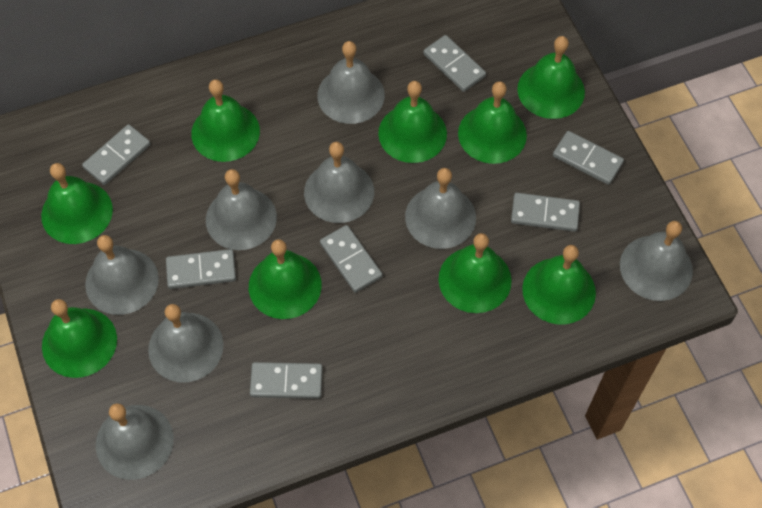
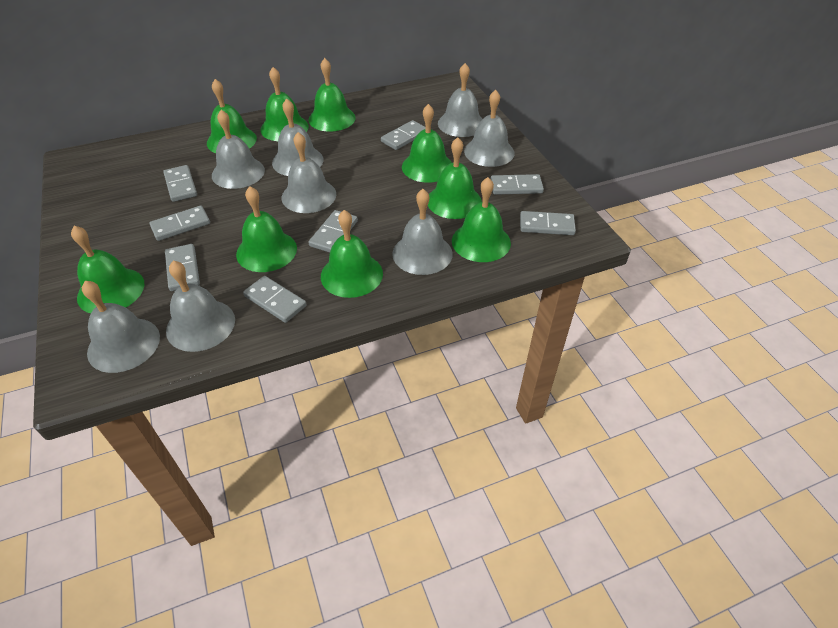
grey domino: [82,124,150,185] [166,249,236,289] [250,362,323,399] [320,225,383,293] [423,35,486,92] [511,193,580,232] [553,131,624,185] = 7 -> [149,206,210,241] [163,165,197,202] [165,244,200,291] [243,276,307,323] [308,210,358,253] [381,120,425,150] [491,174,544,195] [520,211,576,235] = 8

